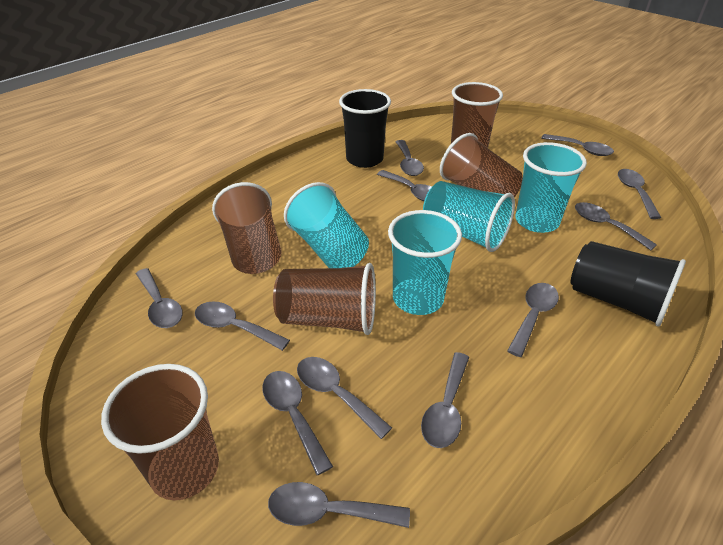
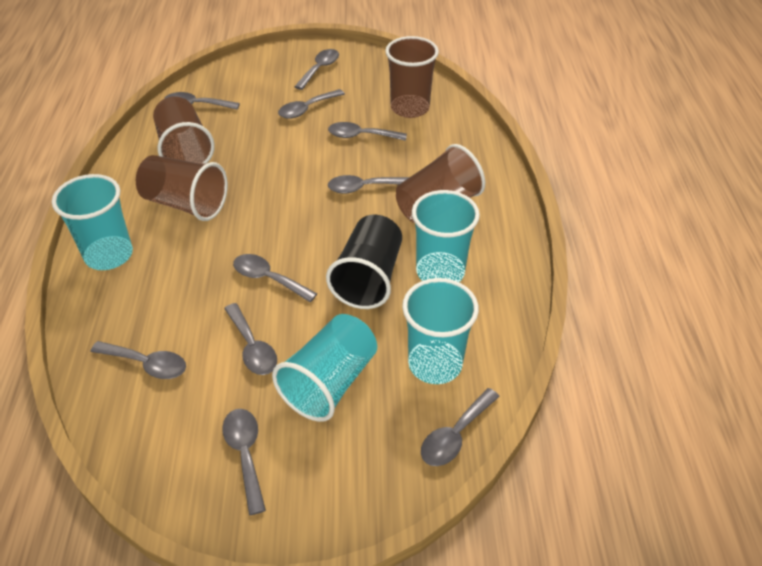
black cup: [339,89,391,168] [570,241,686,327] = 2 -> [326,215,402,309] = 1
brown cup: [101,364,219,500] [212,182,282,274] [273,263,376,335] [440,133,523,197] [451,82,503,148] = 5 -> [136,155,228,221] [153,97,215,164] [385,36,439,118] [396,144,485,223] = 4
grey spoon: [136,268,183,328] [195,301,290,351] [262,371,333,475] [268,482,410,528] [297,357,392,439] [377,170,431,201] [396,140,424,176] [421,352,469,448] [507,283,559,357] [541,134,614,156] [575,202,657,250] [618,169,661,219] = 12 -> [90,341,186,379] [164,92,240,110] [222,409,266,515] [224,303,277,375] [233,254,318,302] [278,89,345,119] [294,49,339,90] [328,122,407,141] [328,175,410,194] [421,388,500,466] = 10

